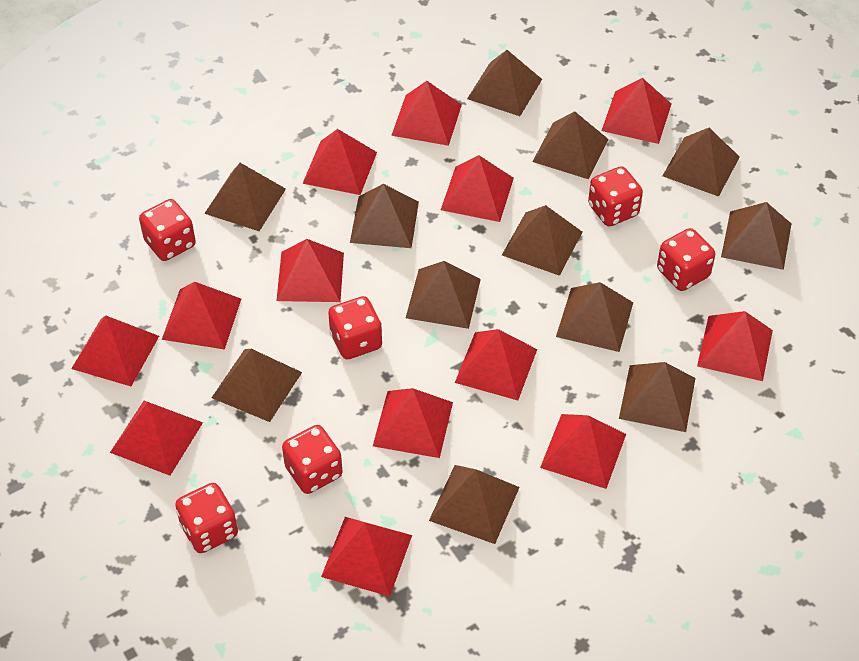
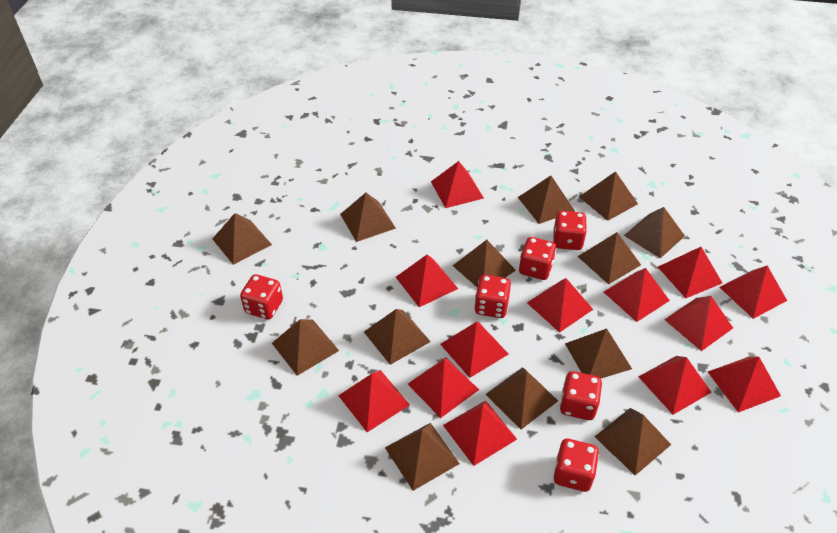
brown pyramid: [204,163,286,231] [211,349,302,422] [350,184,419,248] [406,261,481,329] [429,465,520,544] [467,50,542,116] [502,205,582,276] [532,111,608,179] [556,282,634,352] [619,362,695,432] [662,128,740,197] [721,202,792,270] = 12 -> [212,213,272,265] [272,319,339,376] [340,193,396,242] [364,309,431,365] [385,423,460,491] [453,240,516,287] [486,367,558,430] [518,176,575,224] [565,329,632,378] [577,232,641,284] [579,171,638,221] [595,408,671,475] [624,207,685,258] = 13

